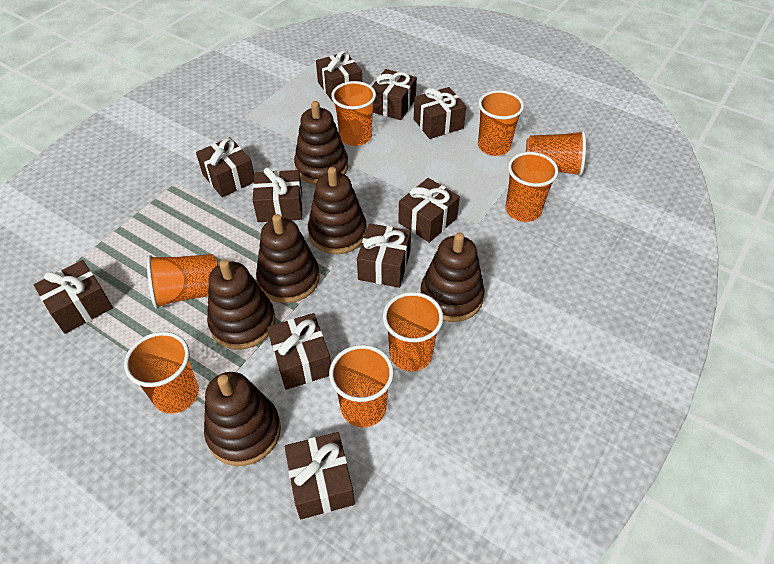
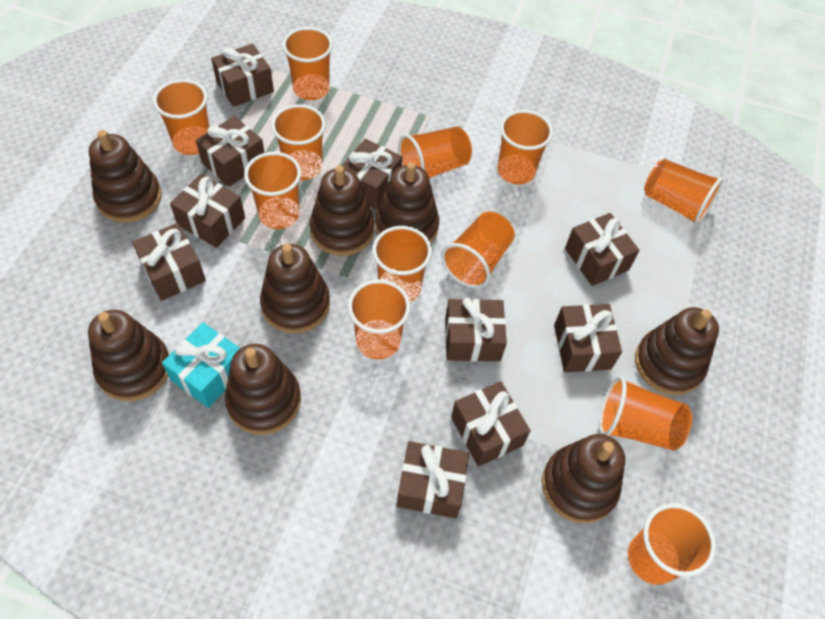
brown stacking toy: [204,372,281,466] [207,259,275,350] [256,214,320,303] [294,101,348,185] [308,167,367,254] [420,232,484,322] = 6 -> [88,310,169,401] [89,130,161,223] [225,344,301,435] [260,244,330,334] [310,165,375,256] [375,162,439,243] [542,434,625,523] [635,307,719,395] = 8
orange cup: [124,332,199,414] [147,254,218,309] [329,345,394,428] [331,81,376,146] [383,292,443,372] [478,90,524,156] [505,152,558,222] [526,130,586,176] = 8 -> [153,79,210,155] [244,152,301,229] [271,104,326,180] [282,27,333,100] [348,279,410,360] [372,226,432,302] [398,126,472,178] [441,211,515,288] [498,110,553,185] [599,377,692,451] [628,503,716,585] [644,159,723,226] = 12
turquoise gift: none = 0 -> [162,322,240,408] = 1

